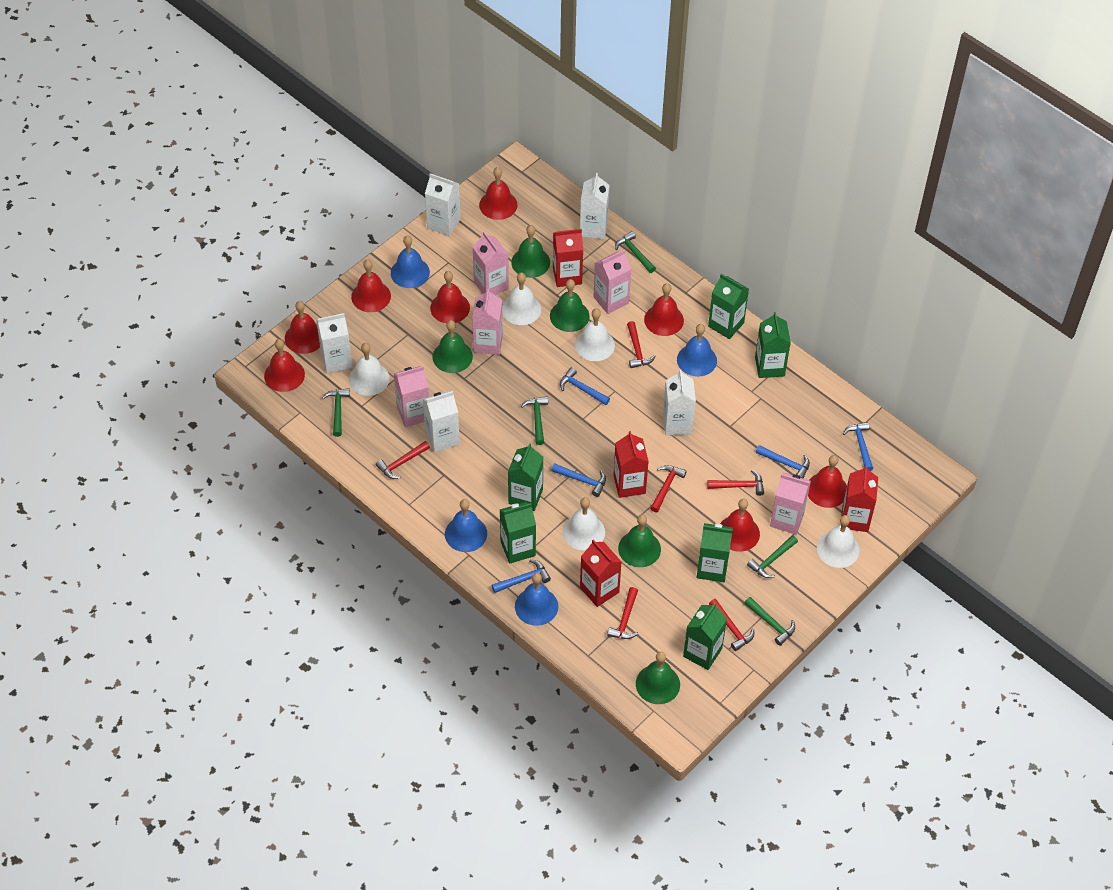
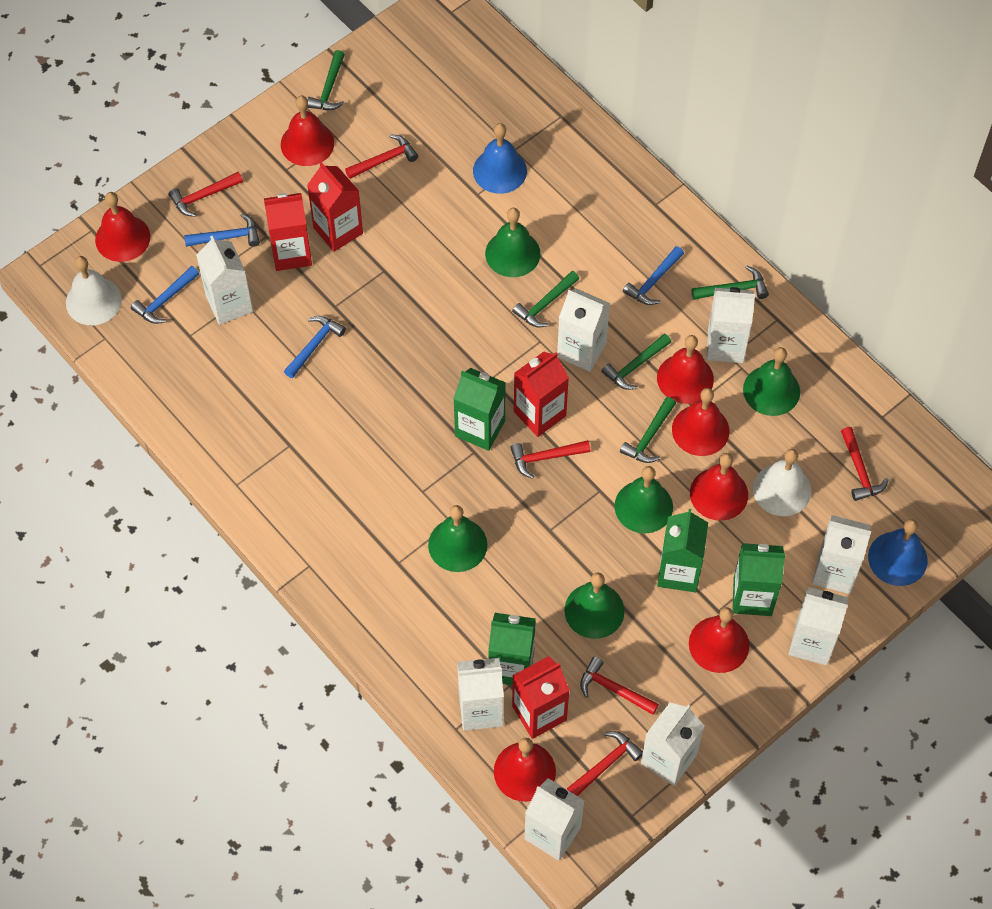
blue bell: [391,235,430,288] [445,499,487,552] [515,573,558,626] [677,324,717,377] = 4 -> [473,123,527,194] [868,519,928,586] = 2
blue hammer: [492,559,551,593] [551,463,606,497] [560,367,610,405] [756,445,810,478] [843,422,873,471] = 5 -> [131,266,199,324] [184,214,260,247] [284,316,346,378] [623,246,684,305] = 4
green carton: [500,502,536,564] [508,443,543,511] [683,603,727,670] [697,523,733,582] [708,274,749,339] [755,312,791,378] = 6 -> [453,368,506,451] [488,613,536,685] [657,509,708,592] [732,543,785,616] = 4
pink carton: [394,366,429,427] [472,288,503,355] [473,231,509,295] [594,250,631,314] [770,473,811,535] = 5 -> none = 0
red bell: [264,339,305,392] [285,301,320,354] [351,259,391,312] [430,271,470,323] [479,167,518,220] [644,283,684,336] [720,499,760,552] [808,455,847,508] = 8 -> [95,192,150,262] [281,96,334,166] [494,738,556,802] [657,335,714,404] [672,388,730,456] [689,607,749,673] [690,453,748,521] = 7
white bell: [349,343,390,396] [502,273,541,325] [563,497,605,550] [575,309,615,361] [817,515,860,568] = 5 -> [66,256,122,325] [753,449,811,516] = 2
white carton: [316,313,352,373] [423,391,460,453] [425,173,461,236] [580,173,609,239] [663,370,696,435] = 5 -> [196,236,253,325] [457,658,504,731] [524,778,585,861] [557,288,610,372] [641,702,704,786] [706,287,755,363] [789,587,848,665] [812,515,871,594] = 8

